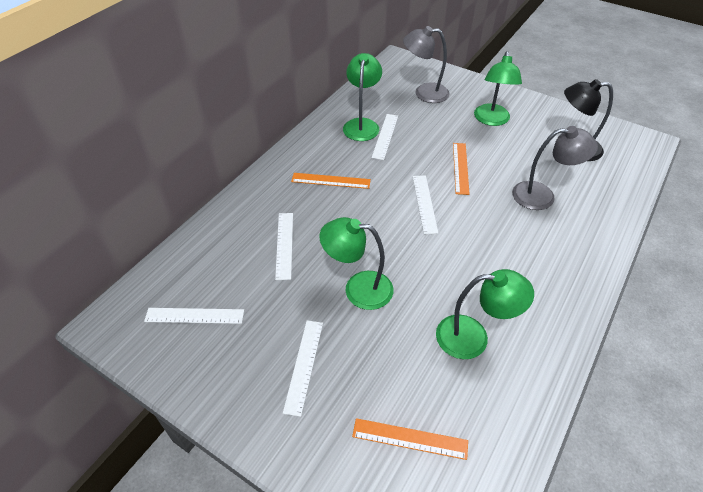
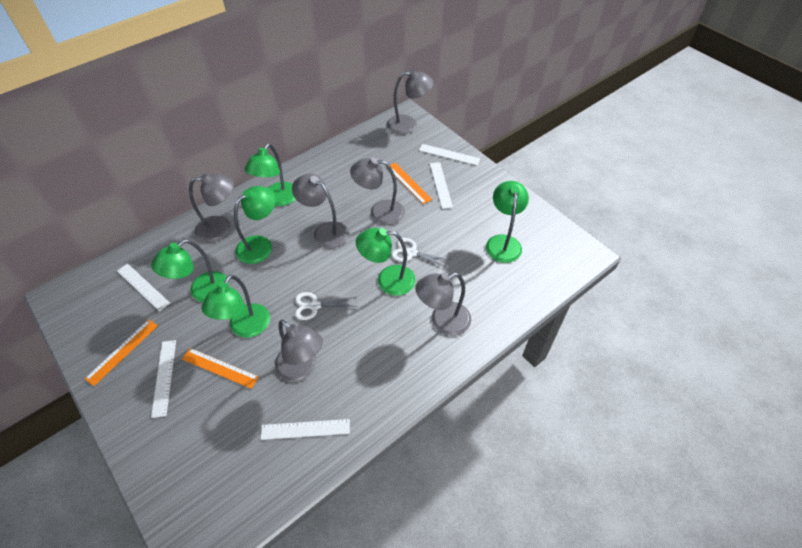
black lamp: [564,79,613,161] = 1 -> none = 0
green lamp: [319,217,393,310] [343,53,382,141] [436,269,534,359] [474,51,522,126] = 4 -> [151,239,229,302] [202,275,270,338] [234,186,276,264] [245,143,295,206] [356,228,416,296] [486,181,529,263] = 6
grey lamp: [403,26,450,103] [512,126,598,210] = 2 -> [189,174,234,242] [275,320,323,382] [292,173,349,249] [350,157,405,225] [387,70,434,134] [415,272,471,336] = 6
white scissors: none = 0 -> [295,292,358,320] [392,238,452,268] = 2

